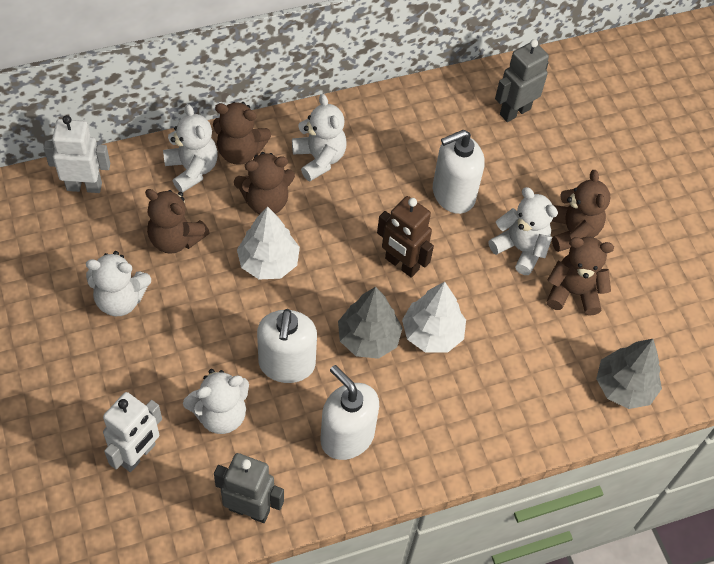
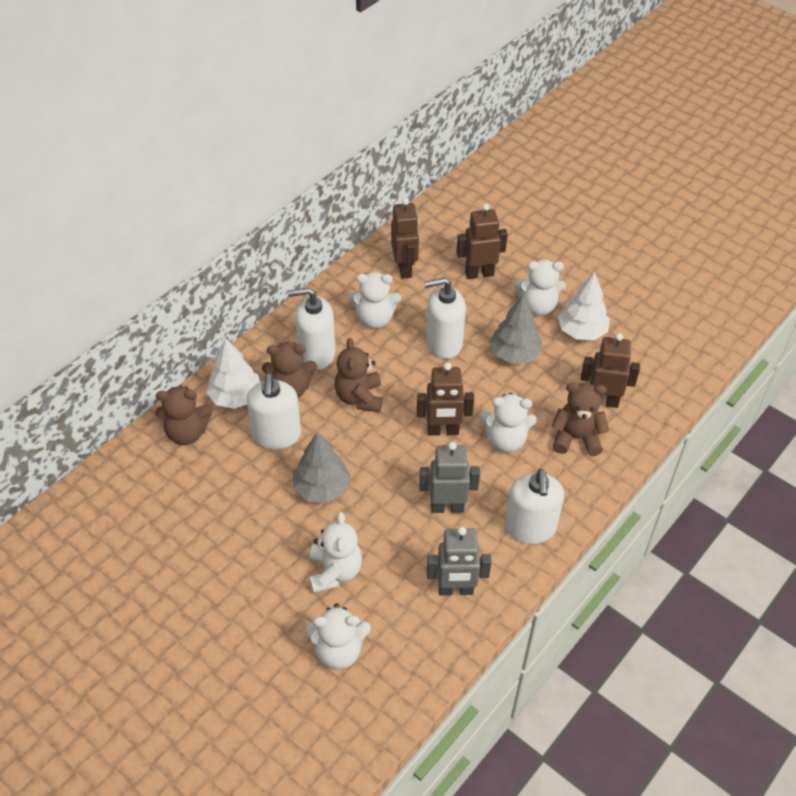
brown robot: [377,196,434,278] = 1 -> [391,198,419,279] [417,363,474,436] [456,204,508,279] [581,333,640,408] = 4
brown teddy bear: [145,189,210,254] [213,102,271,165] [234,152,295,214] [547,237,614,316] [552,170,610,252] = 5 -> [155,385,213,445] [262,341,317,398] [334,338,382,412] [551,383,609,456] = 4
white robot: [44,115,110,193] [103,392,162,472] = 2 -> none = 0
white soap dispenser: [257,309,317,383] [321,365,379,460] [433,130,485,214] = 3 -> [247,373,301,449] [288,287,336,370] [424,277,466,359] [505,469,564,544] = 4

